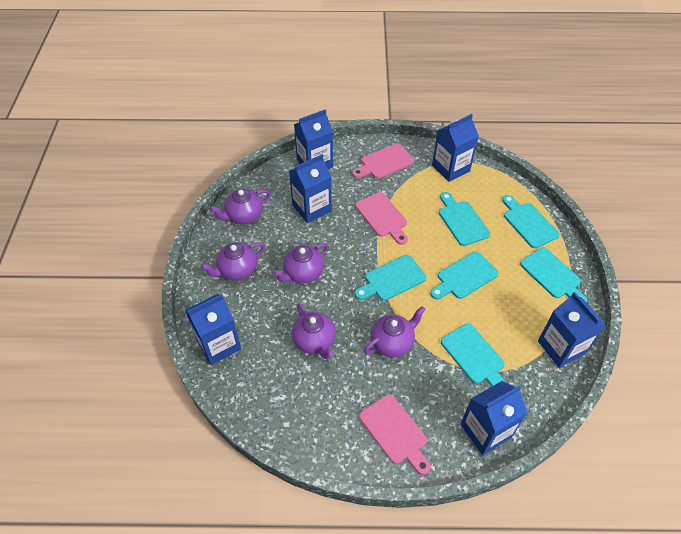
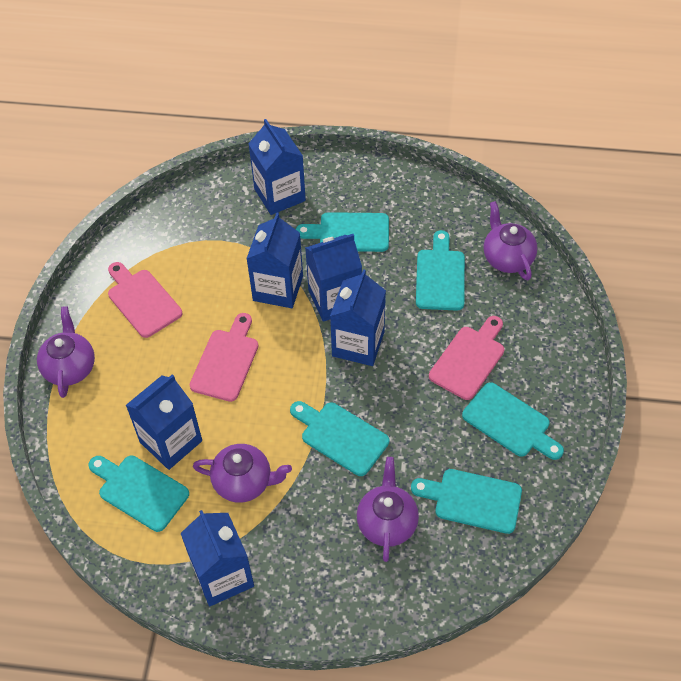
purple teapot: [201,242,265,280] [210,189,270,224] [273,243,328,283] [291,303,336,359] [364,306,426,357] = 5 -> [37,306,95,398] [193,444,292,503] [357,457,419,562] [484,201,538,280] = 4

